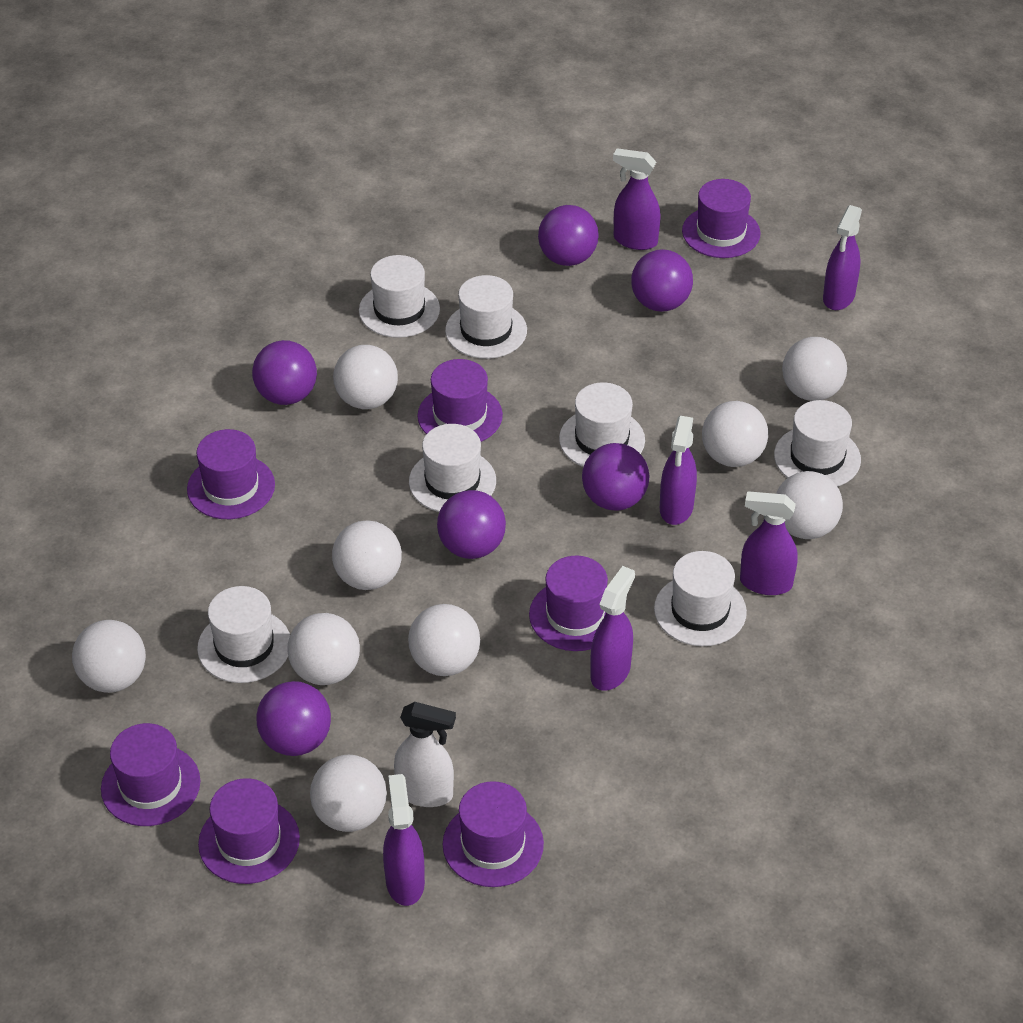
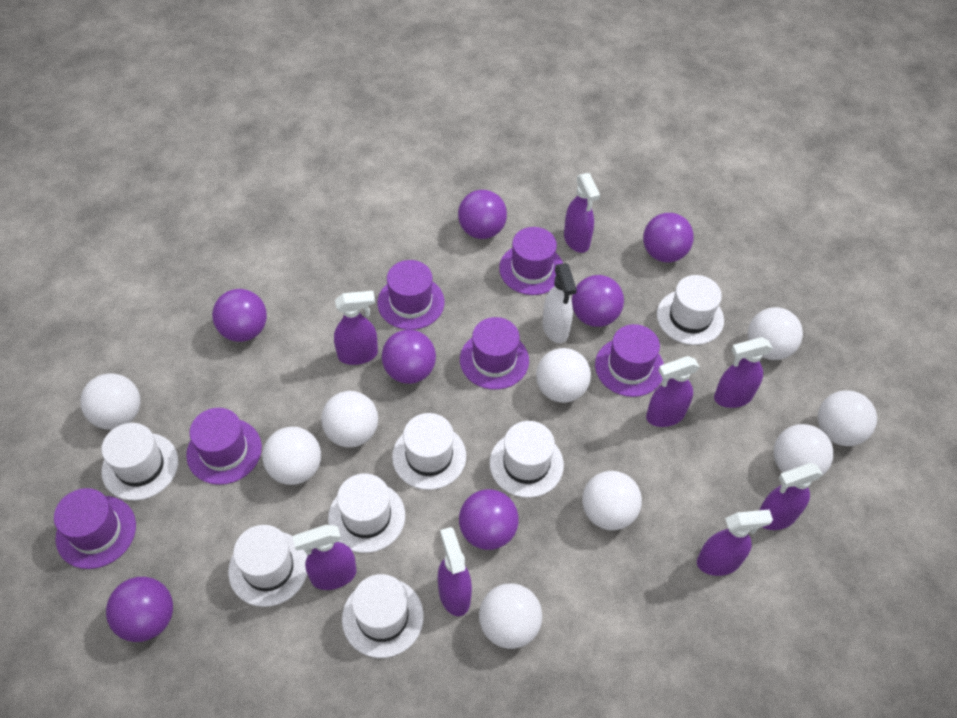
purple ball: [252,340,317,405] [256,681,331,756] [437,490,506,559] [538,205,599,266] [582,443,649,510] [631,249,693,312] = 6 -> [106,577,173,642] [212,289,267,342] [382,329,436,384] [458,190,507,239] [459,489,519,550] [572,275,624,327] [643,213,694,263] = 7
purple hat: [101,723,200,826] [187,429,275,519] [198,778,300,884] [417,359,503,442] [443,781,544,887] [529,556,608,651] [682,179,761,258] = 7 -> [54,488,136,569] [186,408,262,485] [377,260,445,330] [460,317,529,390] [499,227,563,295] [595,324,664,397] = 6
purple spray bottle: [383,774,425,906] [590,566,635,691] [613,148,661,250] [660,416,697,525] [740,491,798,595] [823,205,862,310] = 6 -> [293,525,356,590] [334,291,378,365] [438,527,472,616] [564,173,600,253] [646,356,699,427] [697,510,773,576] [714,337,773,408] [759,463,823,530] = 8

